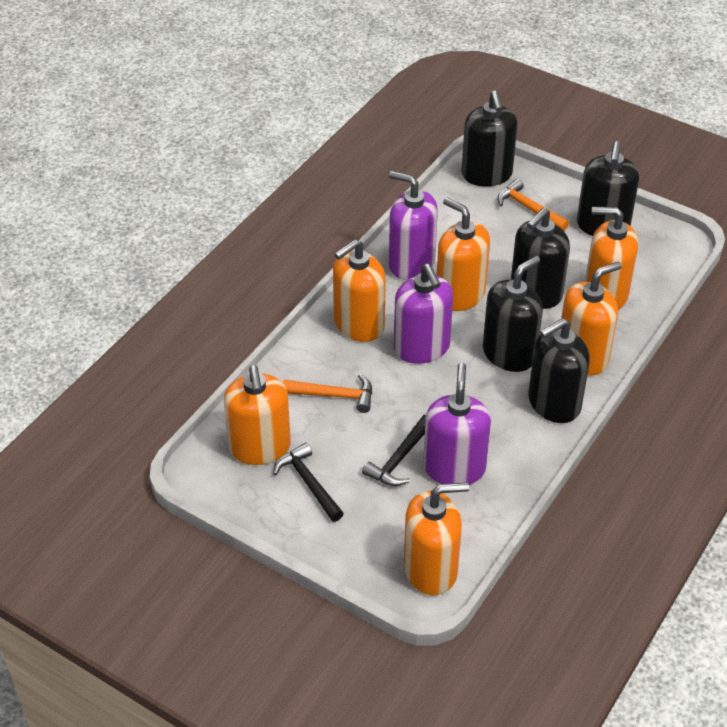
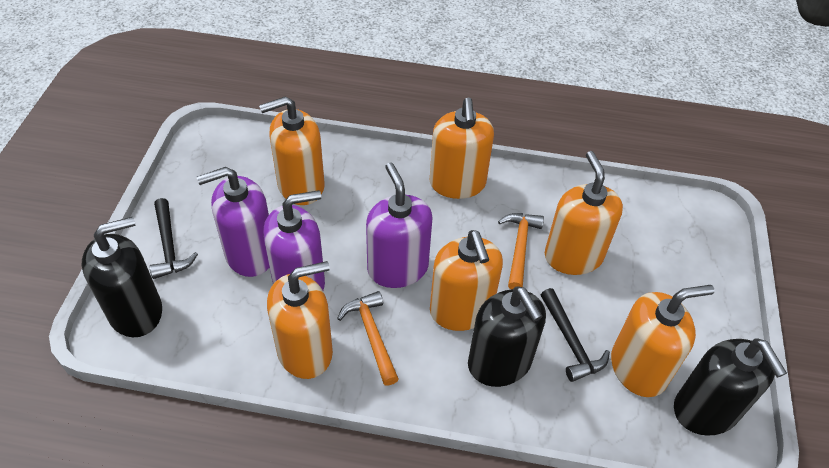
black soap dispenser: [462,91,518,187] [483,256,543,372] [511,208,570,309] [528,318,590,423] [577,141,639,236] = 5 -> [82,217,162,337] [468,286,546,387] [674,338,787,436] = 3

